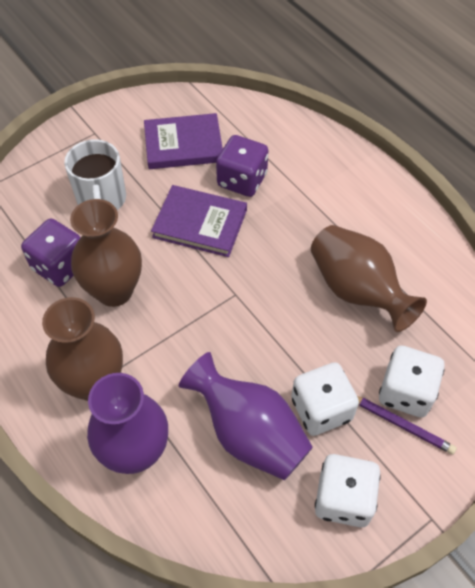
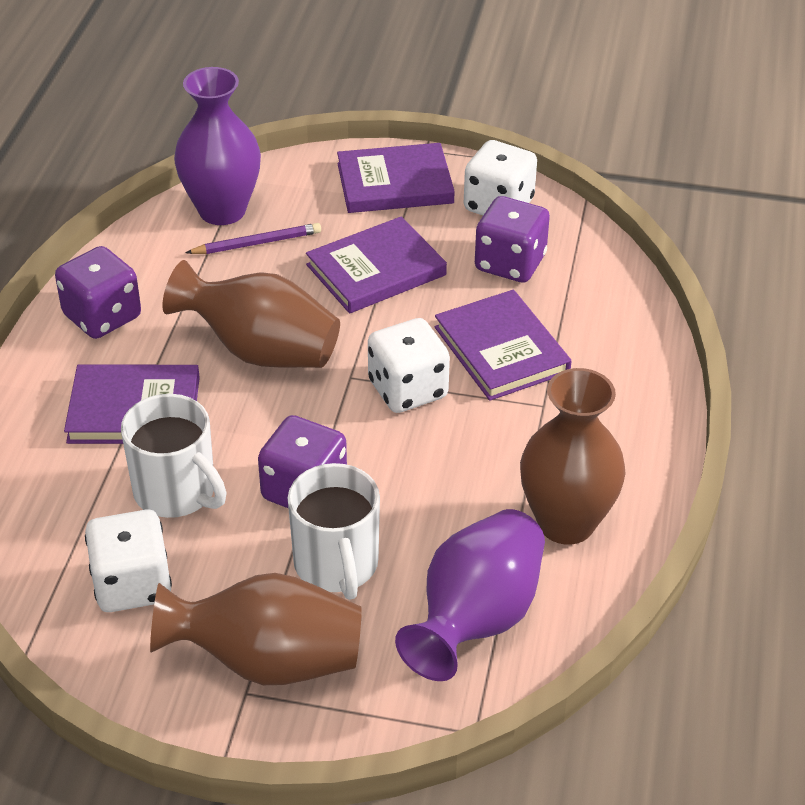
purple book: [144,113,223,169] [151,185,247,257] = 2 -> [64,365,200,444] [306,216,447,313] [337,143,455,213] [435,290,572,401] = 4
purple dice: [21,219,81,287] [216,135,268,197] = 2 -> [55,246,141,339] [258,415,347,509] [475,196,550,282] = 3
white mug: [64,139,126,210] = 1 -> [121,394,226,518] [288,463,380,600] = 2

